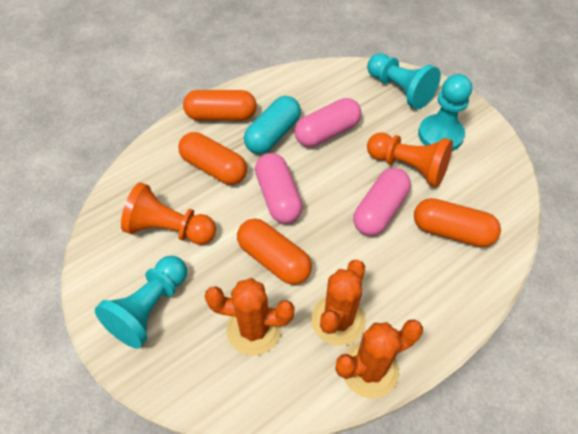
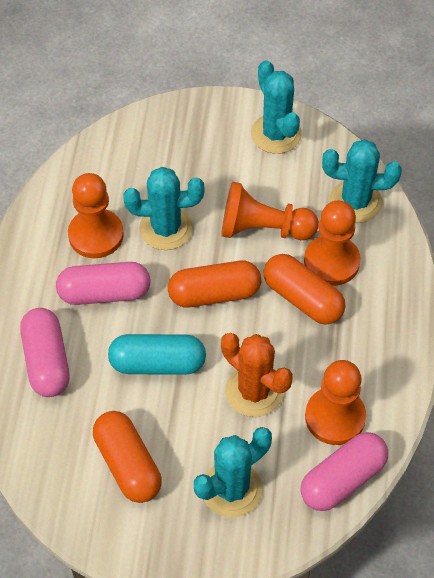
orange cactus: [205,278,295,356] [311,260,366,346] [335,320,423,399] = 3 -> [221,333,293,417] = 1
orange capsule: [178,132,247,185] [183,90,257,121] [237,219,312,285] [414,198,501,247] = 4 -> [93,411,162,503] [168,261,261,308] [263,254,346,325] = 3
orange pawn: [121,182,216,245] [367,133,453,187] = 2 -> [68,173,124,258] [221,182,319,240] [304,200,361,286] [305,360,366,445] = 4
turquoise cactus: none = 0 -> [123,167,204,250] [194,427,272,517] [251,60,302,154] [322,139,402,223] = 4
turquoise pawn: [95,256,187,349] [367,53,441,109] [418,74,472,151] = 3 -> none = 0

